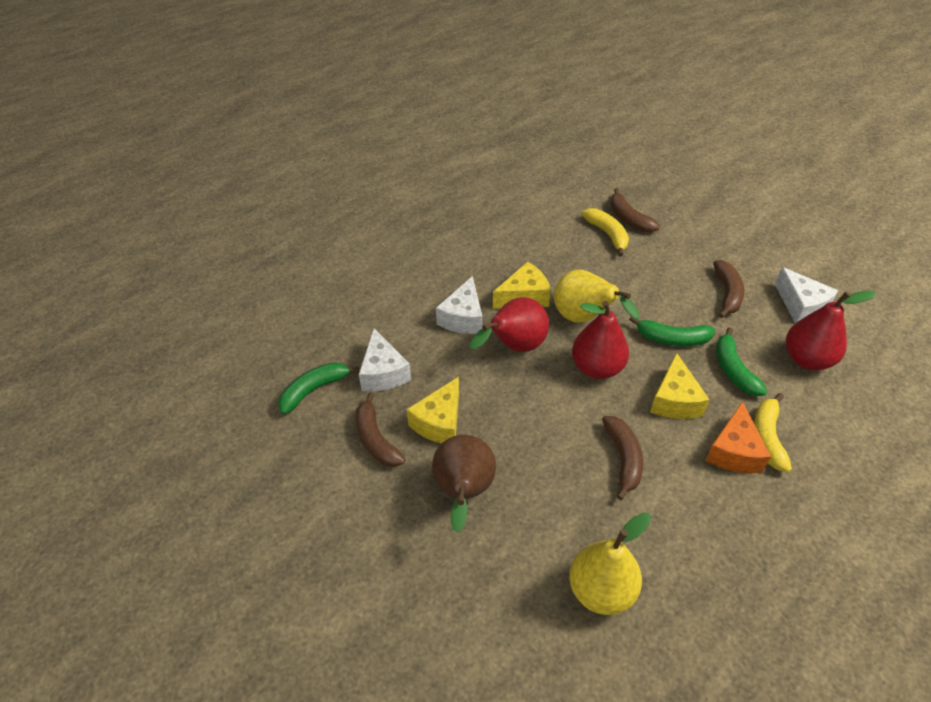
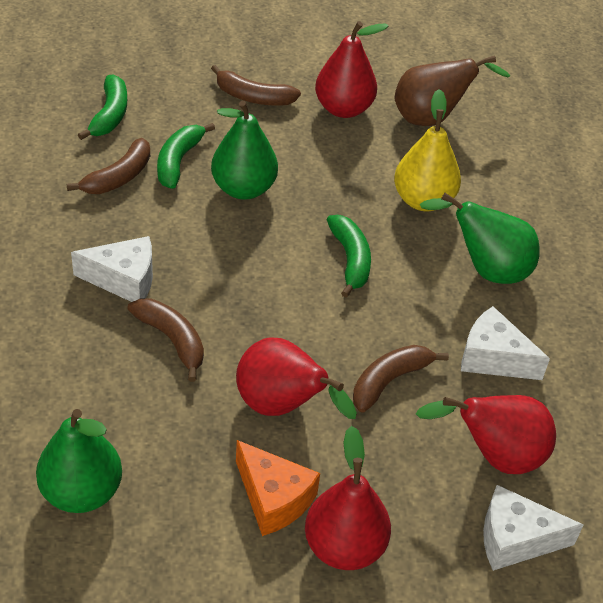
green pear: none = 0 -> [36,409,122,513] [211,100,278,200] [420,193,540,284] = 3
red pear: [470,297,549,352] [572,301,629,379] [786,291,876,370] = 3 -> [236,337,357,419] [305,426,391,570] [315,21,388,118] [416,395,556,474] = 4
yellow banana: [582,208,629,257] [754,393,792,472] = 2 -> none = 0
yellow cheese: [407,377,459,444] [493,261,551,309] [650,353,710,419] = 3 -> none = 0
yellow pear: [554,270,639,323] [569,513,651,615] = 2 -> [394,89,461,211] = 1

